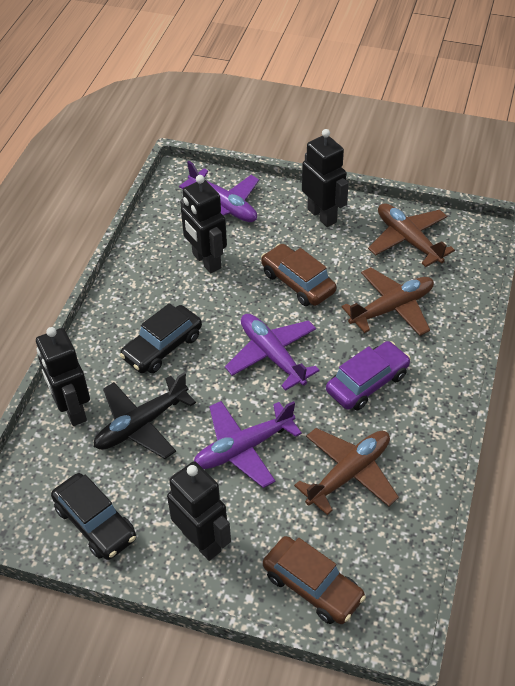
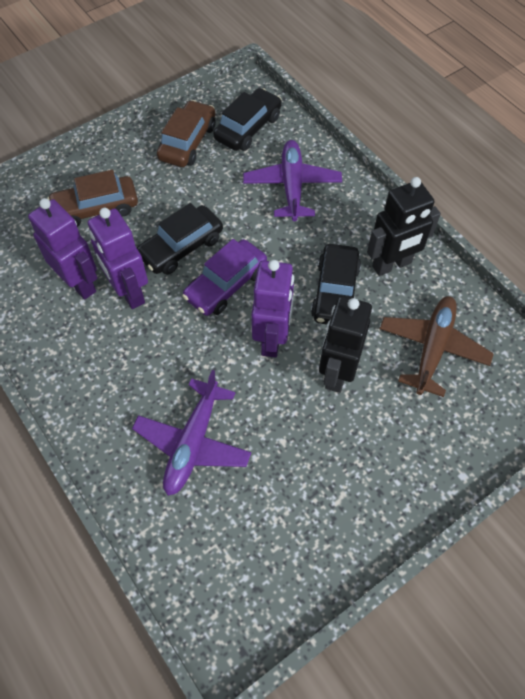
black car: [51,473,136,560] [120,303,202,373] = 2 -> [137,203,223,275] [213,88,282,151] [311,244,361,324] = 3
black plane: [94,372,196,459] = 1 -> none = 0
black robot: [36,327,90,426] [167,461,231,561] [180,175,227,273] [302,129,349,227] = 4 -> [319,296,372,393] [367,177,441,276] = 2
brown plane: [294,428,399,515] [342,267,434,336] [368,203,455,267] = 3 -> [380,296,494,397] = 1
purple plane: [179,161,259,222] [194,401,302,488] [225,314,320,391] = 3 -> [132,370,251,496] [243,140,342,221] = 2
purple robot: none = 0 -> [28,198,97,300] [88,208,148,309] [251,260,294,358] = 3

